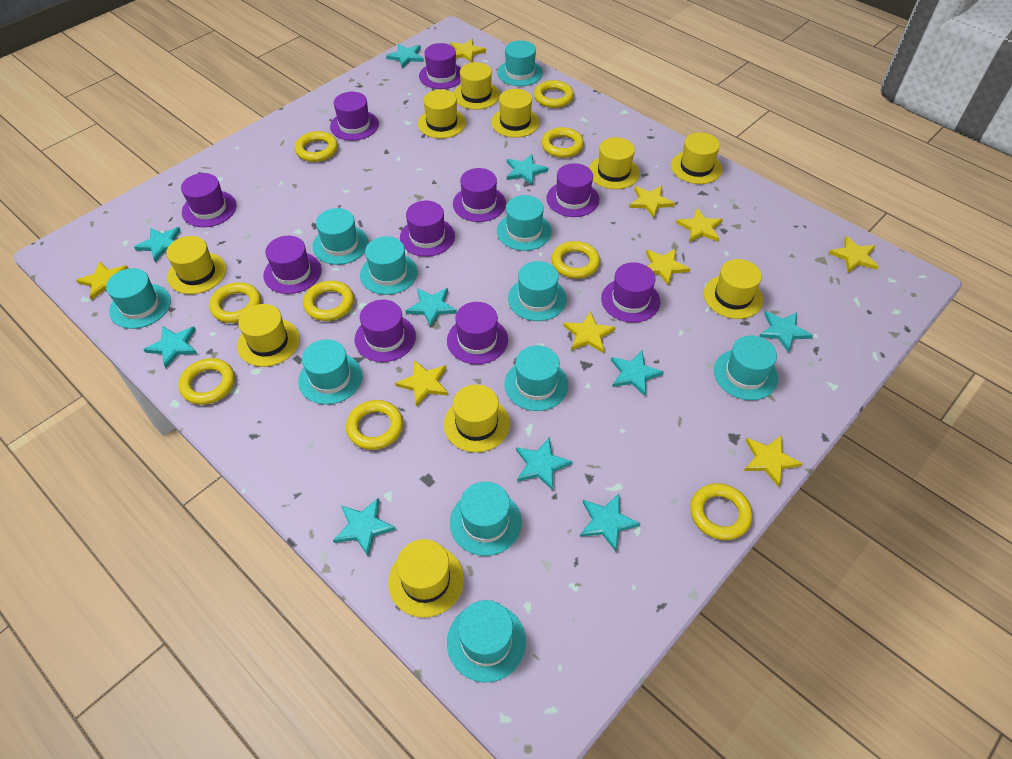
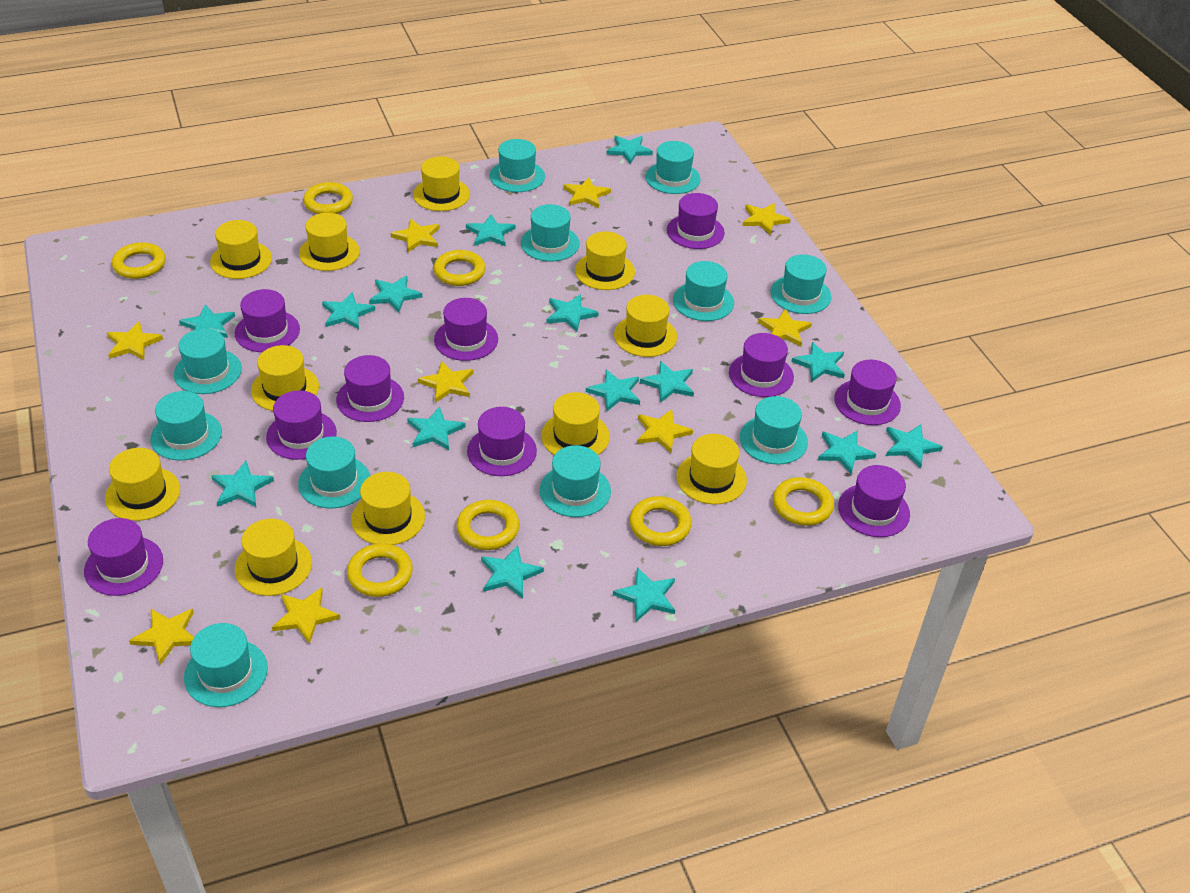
turquoise star: [134,227,181,262] [143,326,197,368] [333,498,396,556] [386,44,424,68] [406,288,457,327] [507,154,548,186] [516,438,572,491] [580,494,641,551] [611,351,664,396] [759,311,813,353] = 10 -> [179,305,235,338] [212,461,274,507] [322,292,375,329] [369,276,422,312] [407,406,465,450] [466,215,516,246] [481,545,544,598] [546,294,599,332] [586,370,640,411] [606,136,653,164] [613,567,675,622] [640,361,694,403] [791,342,845,382] [818,430,876,474] [886,424,943,468] = 15
yellow hat: [166,236,226,294] [237,304,300,367] [388,539,464,618] [418,89,466,138] [444,384,510,453] [454,62,500,110] [491,89,540,138] [589,137,640,189] [671,132,722,184] [704,259,763,319] = 10 -> [105,448,180,521] [210,220,272,279] [235,519,312,596] [251,345,319,411] [299,213,360,271] [351,472,425,545] [413,157,470,211] [541,392,610,455] [575,231,635,290] [614,295,677,357] [677,434,747,504] = 11
yellow ring: [178,358,235,405] [209,282,261,323] [295,131,338,162] [303,281,354,321] [346,400,403,450] [534,80,574,108] [541,127,584,158] [552,241,600,279] [690,483,752,540] = 9 -> [112,242,166,279] [303,182,353,214] [347,543,413,597] [434,250,485,286] [457,500,520,550] [629,496,692,546] [773,477,834,526] = 7

